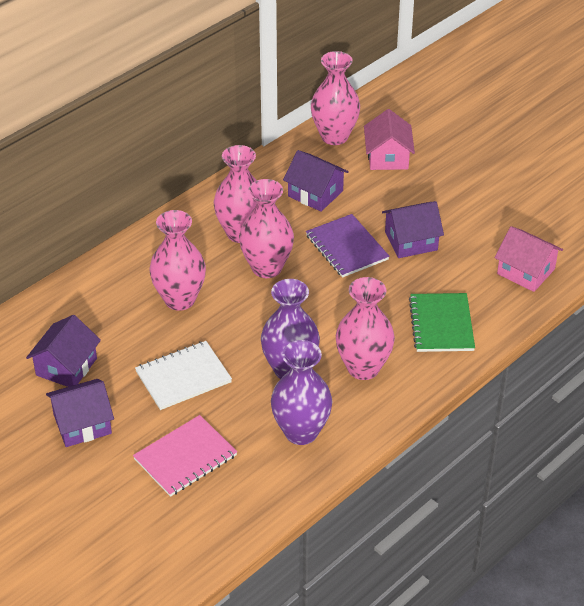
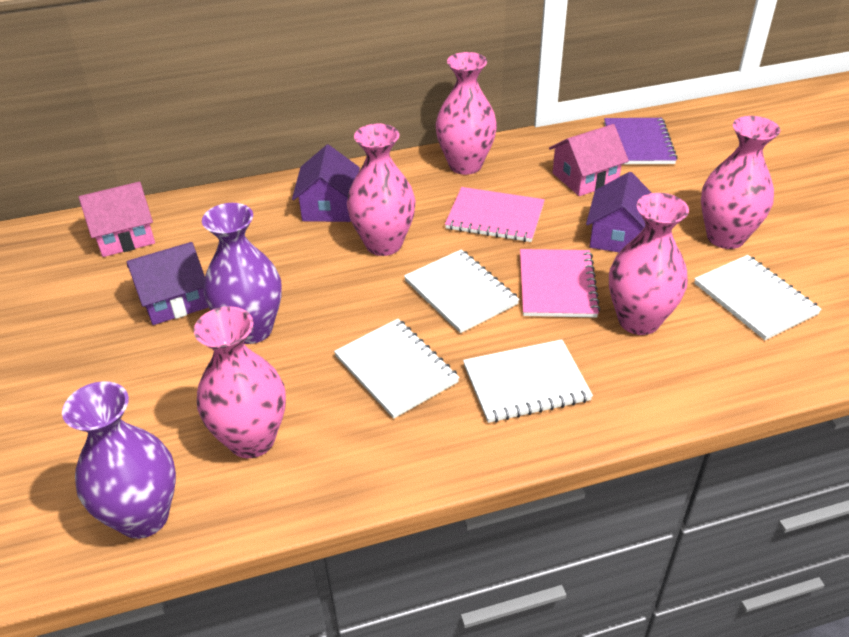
green notebook: [409,293,475,352] = 1 -> none = 0
pink notebook: [133,415,237,497] = 1 -> [445,187,545,242] [520,249,600,318] = 2
purple house: [26,315,101,387] [46,379,114,447] [283,150,349,212] [382,201,444,258] = 4 -> [127,242,208,325] [292,145,360,222] [586,172,652,252] = 3
white notebook: [135,341,232,410] = 1 -> [334,319,460,419] [404,249,520,333] [463,339,593,423] [694,255,822,340] = 4

